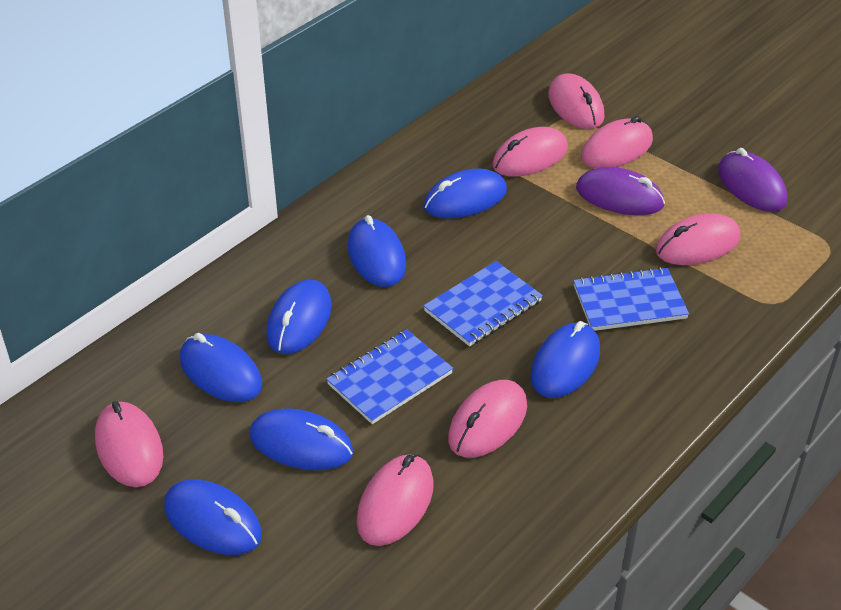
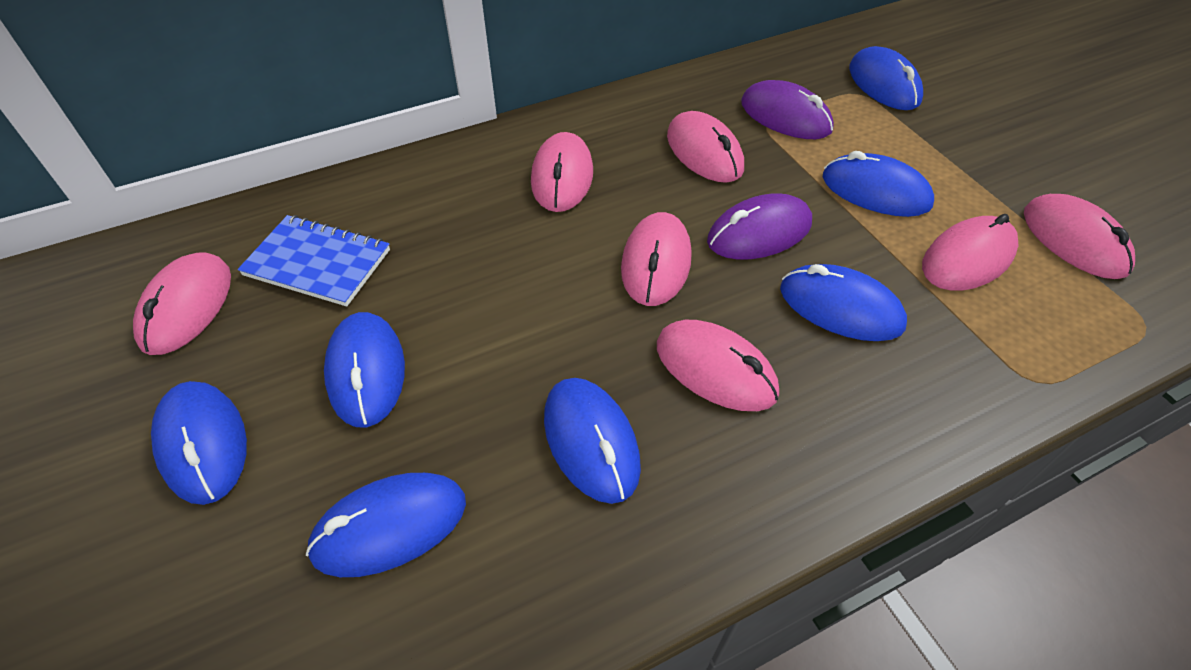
blue notebook: [326,330,453,424] [423,261,543,346] [573,267,689,331] = 3 -> [238,215,390,307] = 1

